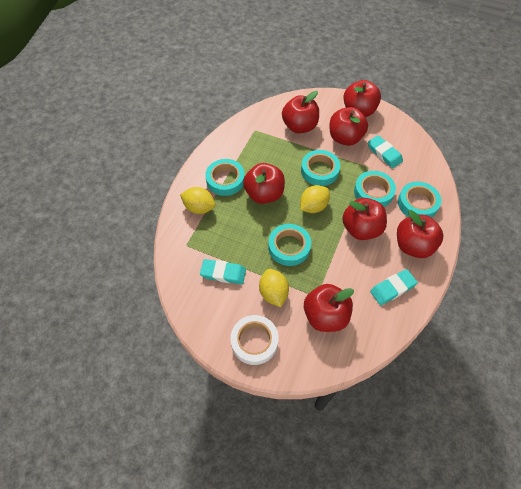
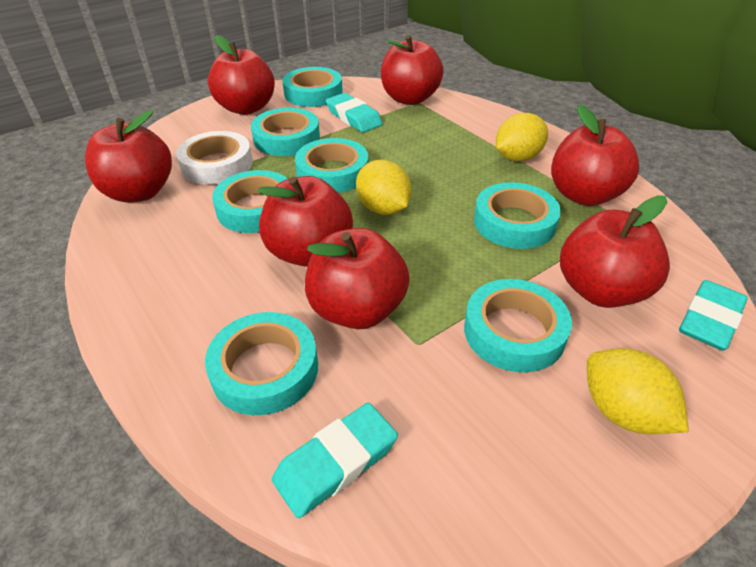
turquoise tape: [205,159,245,196] [268,224,311,266] [301,150,340,186] [354,171,396,207] [398,182,441,218] = 5 -> [205,312,318,415] [212,170,288,233] [251,108,320,156] [282,67,343,107] [295,138,369,193] [464,279,572,372] [474,182,561,249] = 7

